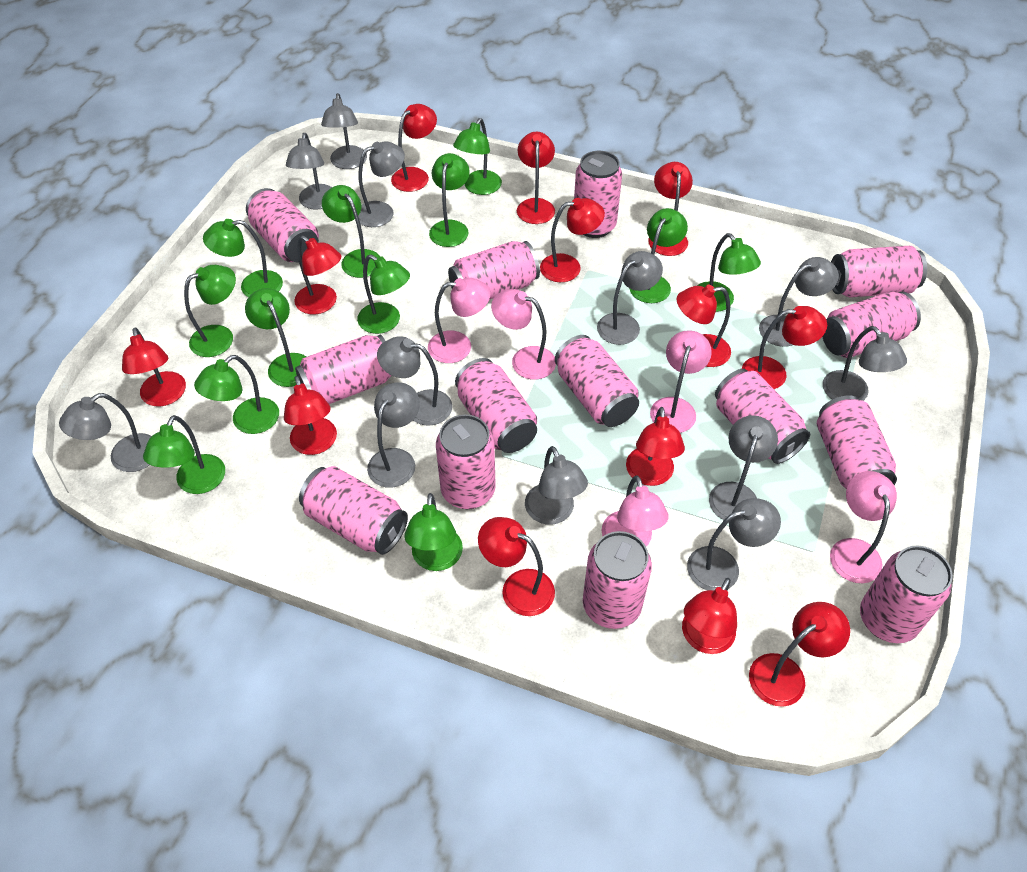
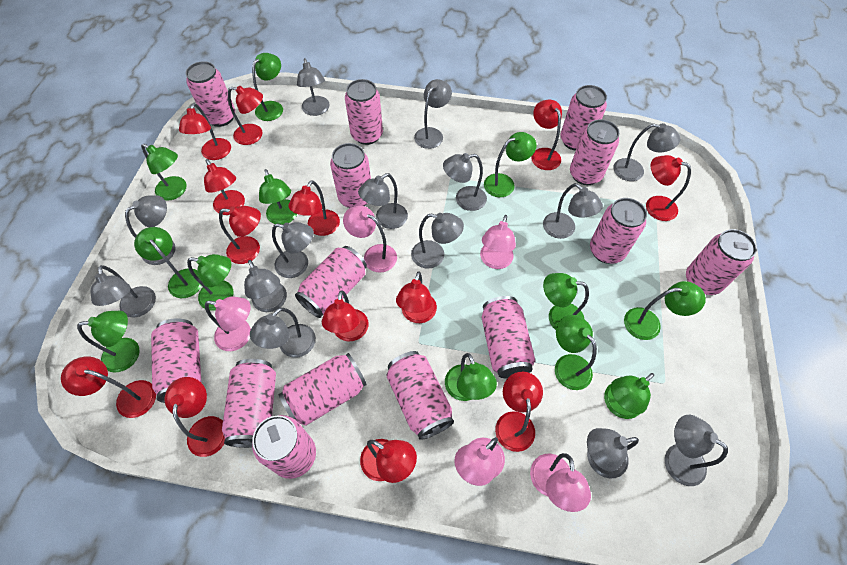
grey lamp: [59,393,152,472] [286,133,332,210] [321,93,367,169] [358,141,405,227] [367,382,420,488] [377,336,452,426] [525,446,588,525] [597,251,663,345] [687,498,781,590] [709,415,778,520] [759,257,839,347] [823,326,907,401] = 12 -> [90,265,156,317] [125,195,176,265] [244,260,287,312] [250,308,316,358] [272,222,314,278] [297,58,329,116] [358,173,408,229] [411,213,464,269] [414,79,452,149] [443,153,487,211] [543,183,603,239] [587,428,639,479] [614,123,680,181] [665,415,728,486] = 14

